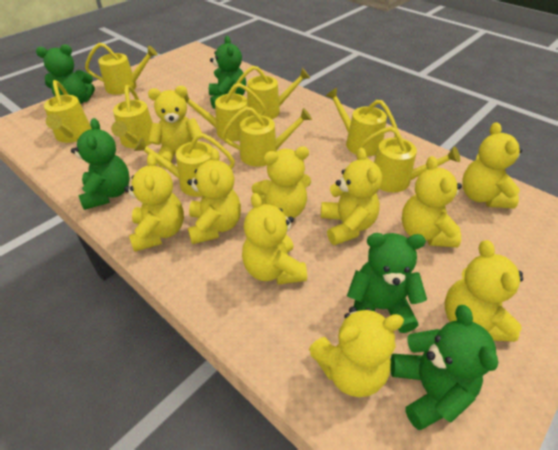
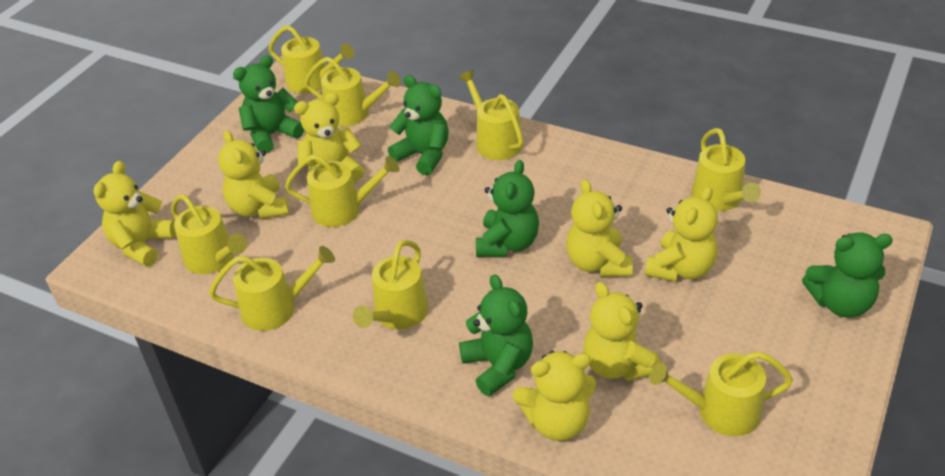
yellow teddy bear: [124,154,184,252] [148,86,202,167] [187,148,241,244] [242,193,307,285] [252,146,311,218] [309,307,404,397] [321,148,382,245] [402,156,462,247] [445,240,523,342] [462,122,522,209] = 10 -> [93,161,176,267] [218,130,289,219] [294,92,364,181] [513,351,596,441] [566,179,633,277] [583,282,660,381] [645,186,718,282] = 7

